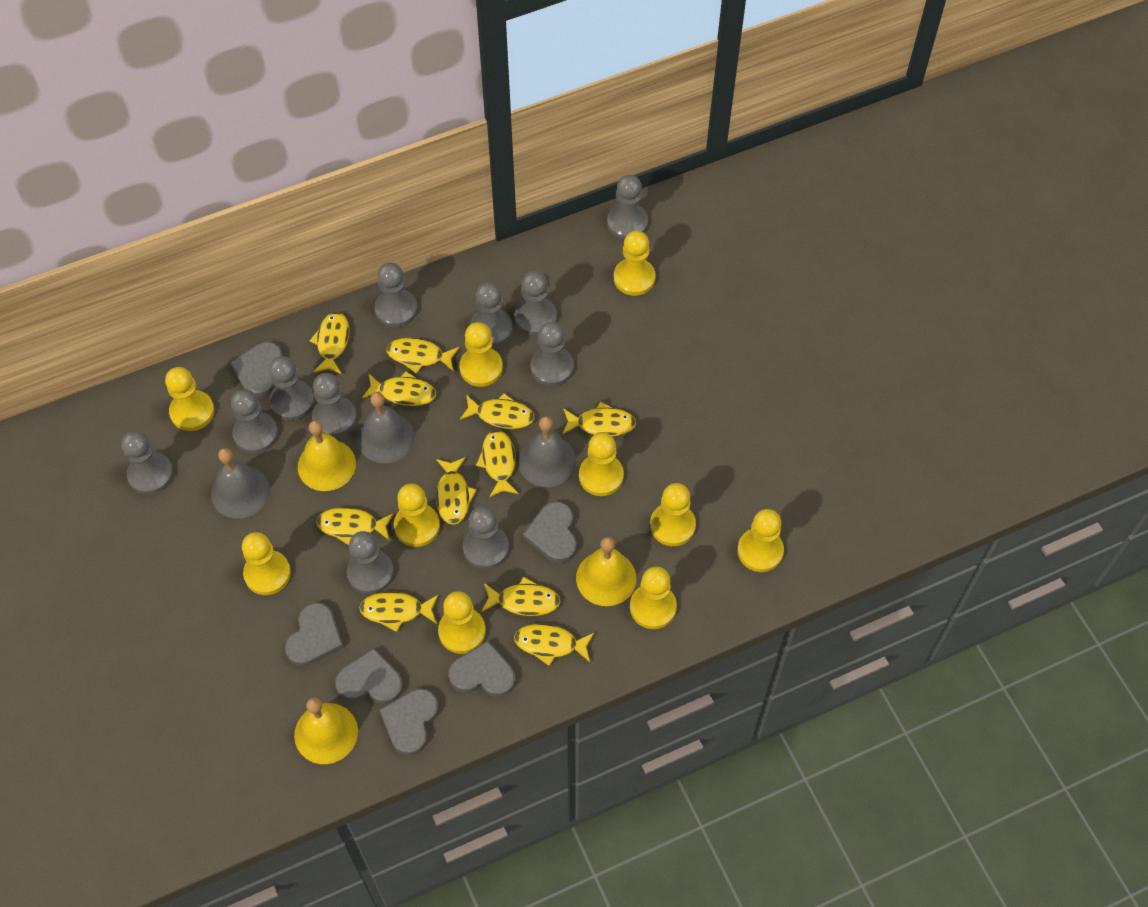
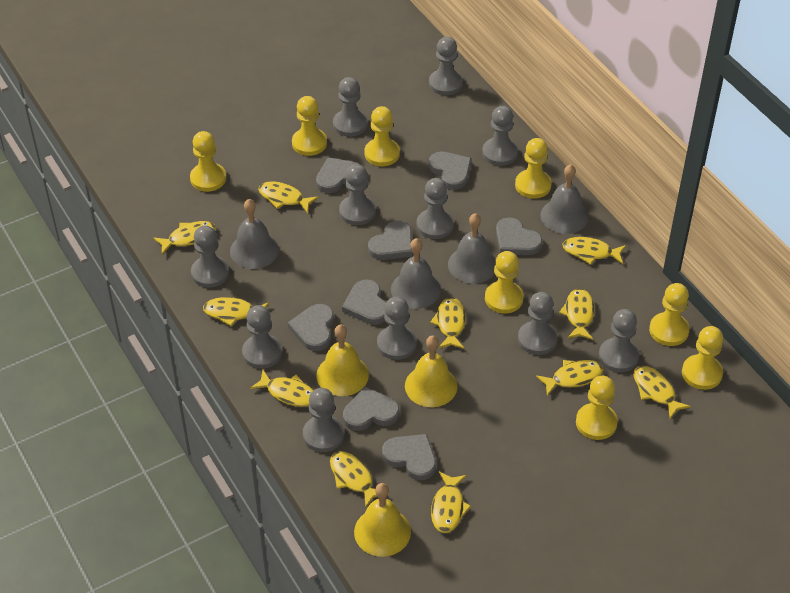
grey bell: [211,448,270,519] [357,392,415,463] [518,416,576,487] = 3 -> [230,199,279,269] [391,238,441,309] [448,213,496,284] [540,164,589,234] = 4
grey heart: [230,342,283,398] [285,602,344,666] [335,648,403,704] [379,688,439,756] [449,641,516,697] [523,501,577,563] = 6 -> [288,304,334,351] [316,157,360,193] [342,279,386,325] [343,387,400,431] [368,221,412,260] [382,434,436,480] [429,151,472,190] [496,217,543,255] = 8
yellow pawn: [165,367,214,431] [242,532,291,595] [394,484,440,547] [438,591,486,654] [459,322,503,387] [579,432,624,496] [614,231,656,296] [630,567,677,629] [650,483,696,546] [737,509,784,572] = 10 -> [190,131,226,192] [292,96,327,156] [364,106,400,166] [485,251,524,314] [515,138,552,199] [576,376,618,440] [649,283,690,346] [682,326,723,390] = 8

